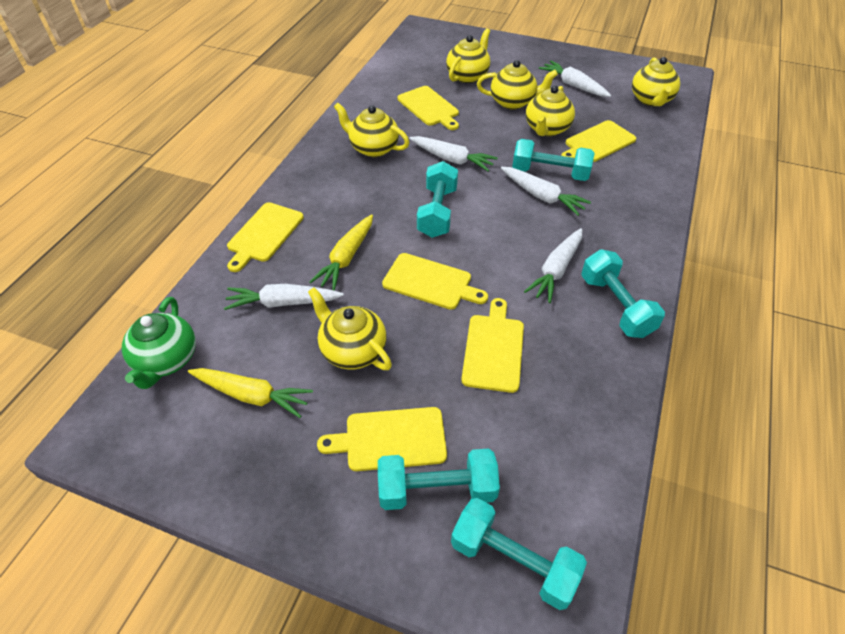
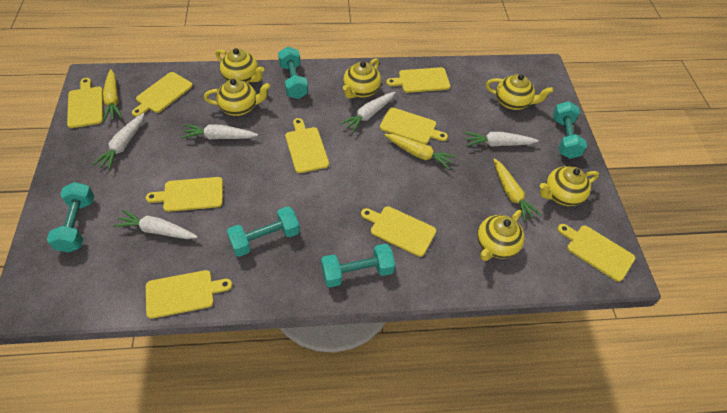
green teapot: [122,297,196,389] = 1 -> none = 0
yellow carrot: [188,368,313,418] [309,214,373,290] = 2 -> [103,69,123,121] [384,134,456,169] [493,159,542,222] = 3
yellow cutting board: [227,202,304,272] [317,407,447,471] [382,253,488,309] [397,86,459,130] [461,298,524,393] [561,120,636,162] = 6 -> [67,78,103,128] [132,72,193,117] [146,177,223,212] [146,270,232,319] [285,118,329,173] [361,206,436,257] [380,107,448,144] [386,67,450,93] [557,224,635,282] = 9

